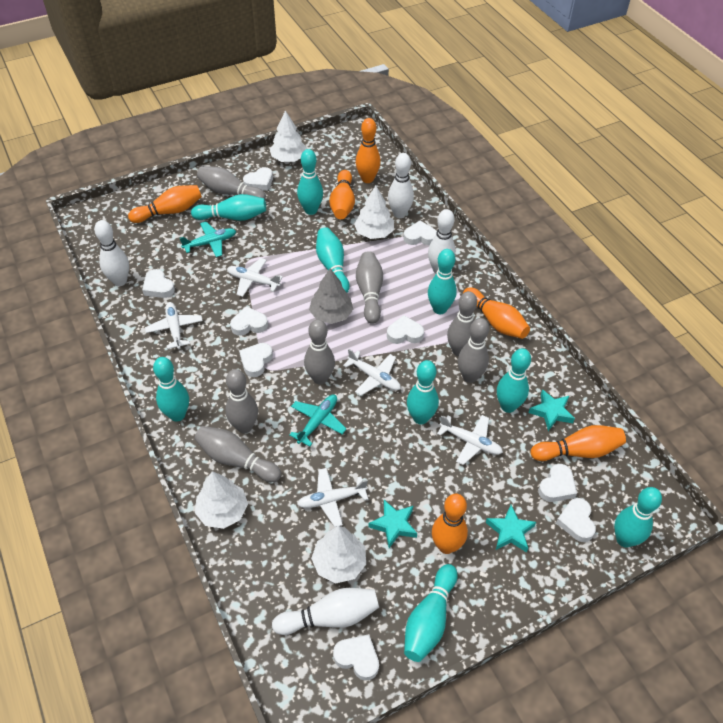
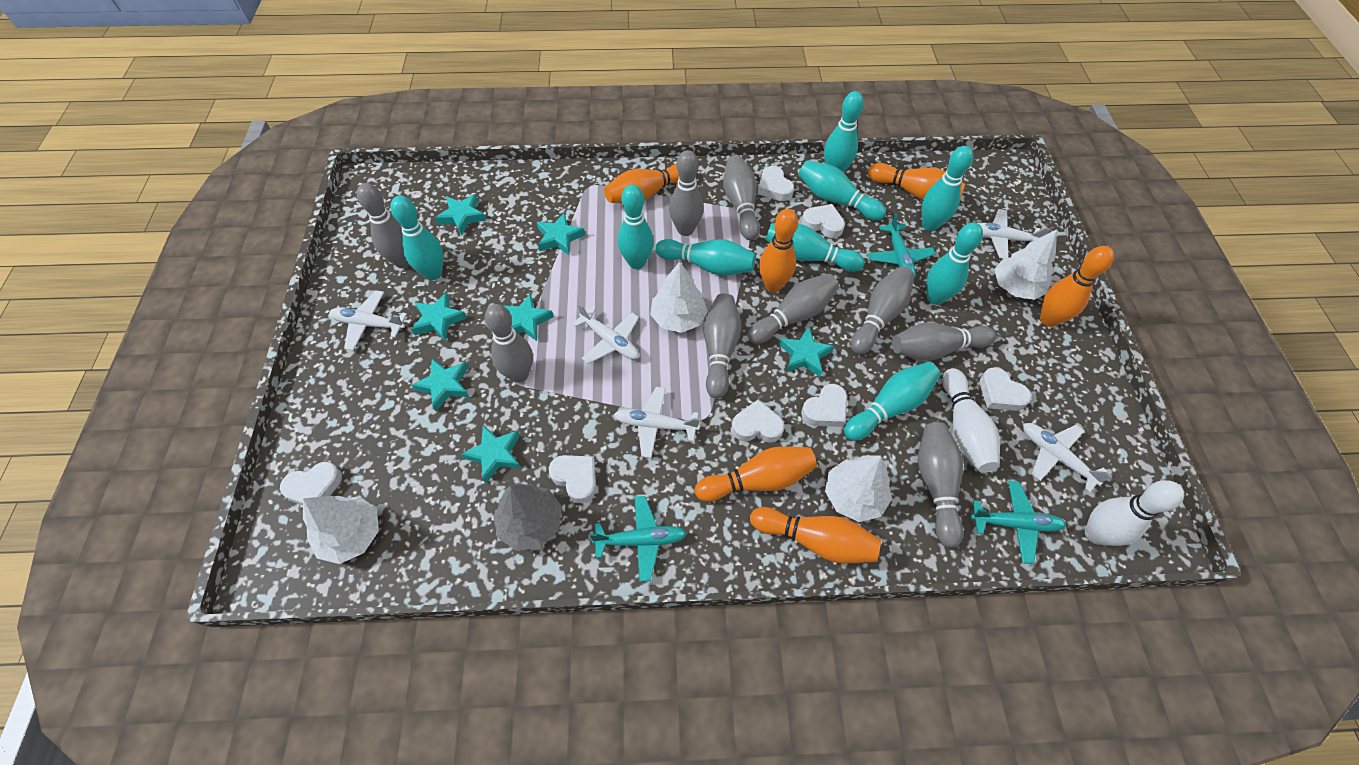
grey bowling pin: [194,426,281,482] [197,166,266,199] [225,369,258,433] [304,319,335,385] [356,251,383,324] [447,291,477,357] [458,318,489,383] = 7 -> [357,183,409,268] [485,304,533,383] [669,150,704,236] [704,293,741,398] [723,155,760,240] [748,274,839,344] [851,266,914,355] [892,323,997,361] [918,422,963,548] = 9
turquoise plane: [180,222,236,257] [289,394,347,447] = 2 -> [590,496,687,582] [867,213,935,278] [971,481,1066,564] = 3
turquoise star: [368,500,417,548] [486,505,536,552] [529,389,575,431] = 3 -> [411,292,467,341] [411,359,469,411] [435,194,486,236] [461,425,521,484] [502,293,554,341] [537,212,585,255] [779,326,834,377] = 7
white bowling pin: [94,220,129,286] [272,588,379,635] [388,153,414,218] [428,209,456,274] = 4 -> [942,368,1000,473] [1085,480,1184,546] = 2
white heart: [142,269,175,298] [230,306,268,336] [239,343,273,377] [243,167,273,191] [333,634,379,681] [387,315,424,344] [403,221,437,245] [538,464,577,502] [556,498,596,542] = 9 -> [280,462,342,505] [549,455,596,503] [731,400,784,443] [757,166,794,201] [801,384,847,427] [802,204,845,238] [980,367,1031,411] = 7

